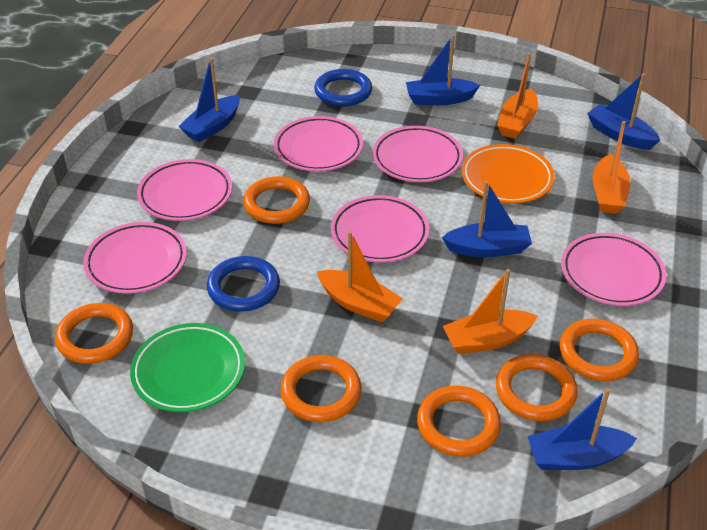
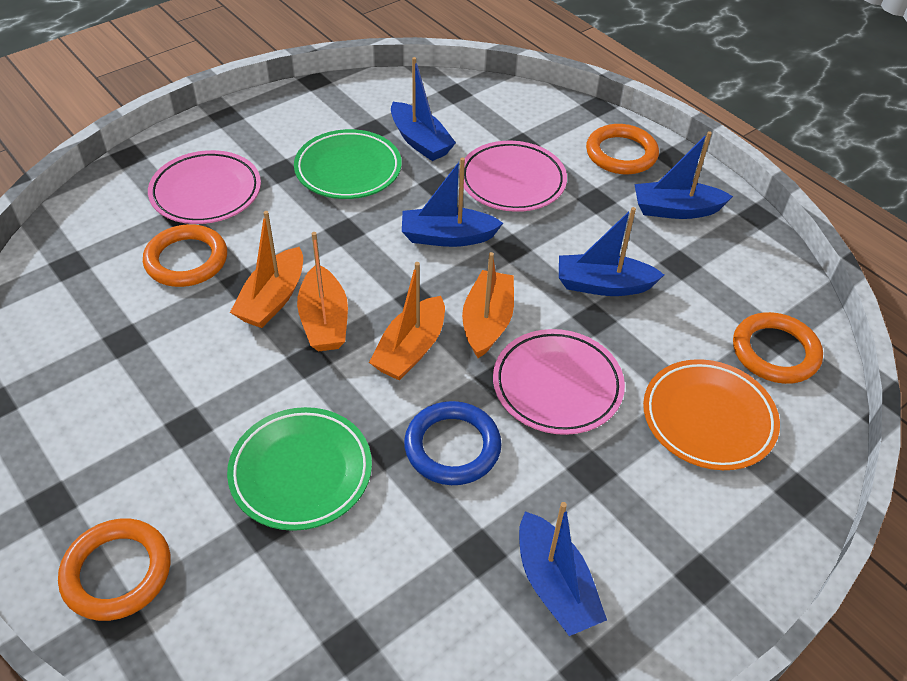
blue ring: [207,256,280,312] [314,69,372,106] = 2 -> [404,401,502,485] = 1
green plate: [130,323,245,412] = 1 -> [227,407,372,531] [294,129,402,199] = 2
orange ring: [55,303,133,364] [243,176,310,224] [280,355,362,422] [417,386,501,457] [496,354,578,421] [560,319,639,381] = 6 -> [58,519,171,621] [143,224,227,287] [586,124,659,174] [733,312,823,384] = 4
pink plate: [83,222,187,294] [137,159,232,221] [274,116,363,171] [331,195,429,262] [373,126,463,182] [561,233,666,306] = 6 -> [148,150,261,224] [459,141,567,212] [493,329,625,435] = 3

